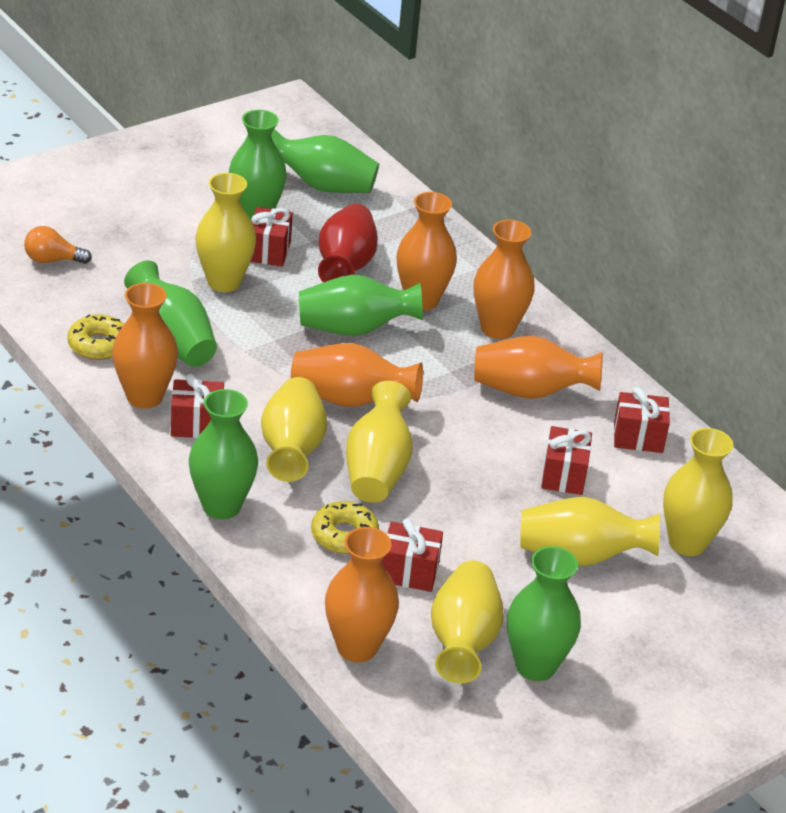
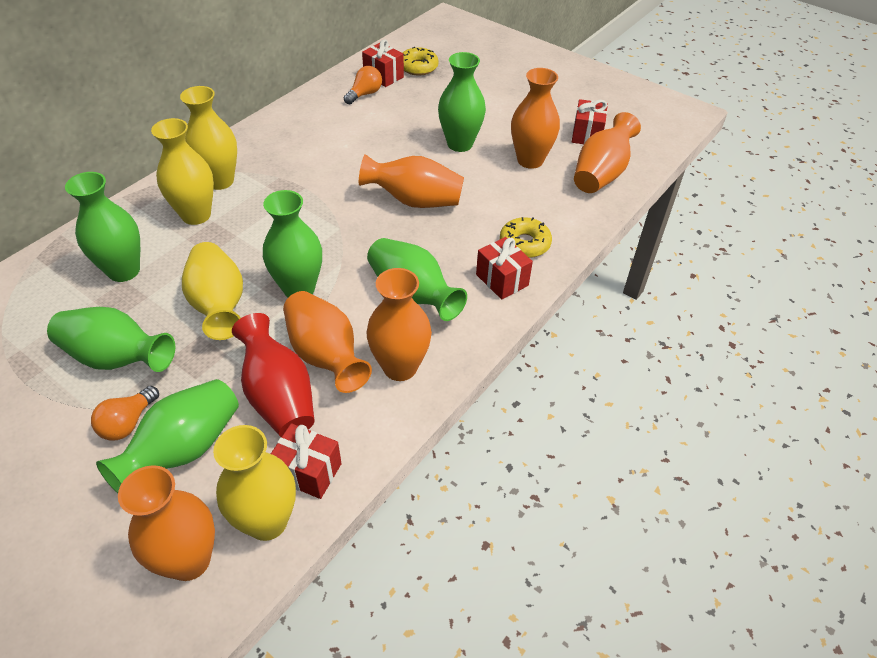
orange light bulb: [24,226,92,264] = 1 -> [91,386,159,440] [344,66,382,105] = 2
red gift: [171,374,224,438] [251,207,293,267] [381,518,443,592] [541,426,592,495] [614,387,670,453] = 5 -> [271,423,342,499] [362,39,404,87] [476,237,533,300] [572,99,608,144] = 4
yellow vase: [195,173,256,292] [261,377,327,482] [346,381,413,503] [431,561,504,683] [520,497,660,566] [663,428,733,556] = 6 -> [151,118,214,225] [180,86,237,190] [182,242,243,340] [213,425,296,541] = 4

